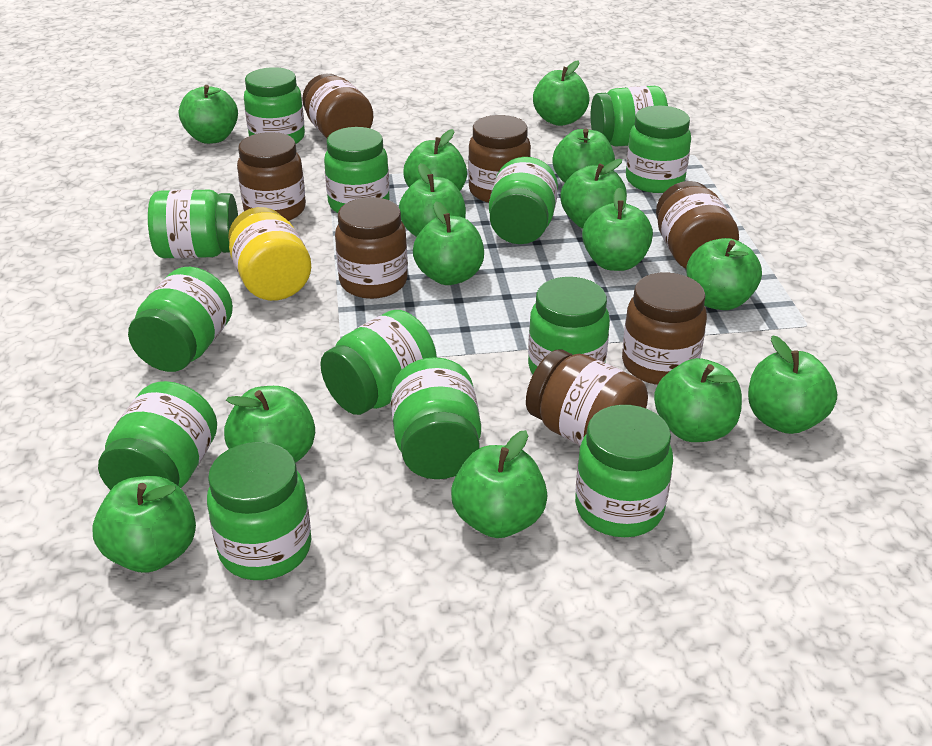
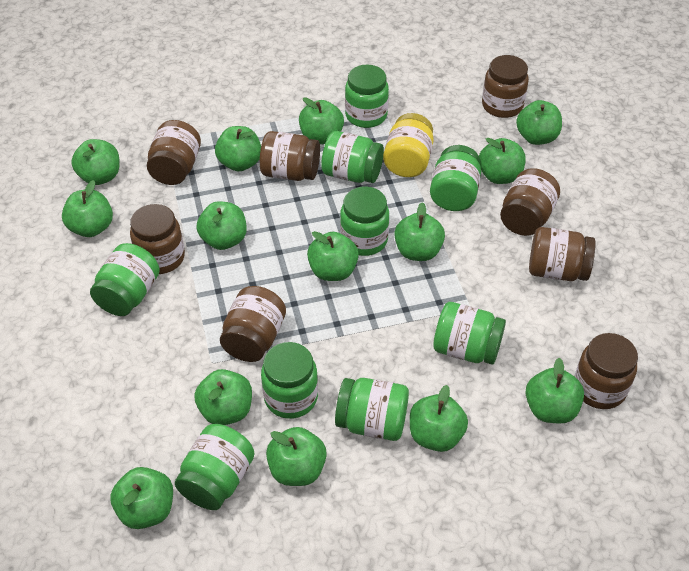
brown jar: [237,132,306,221] [302,74,373,138] [335,197,408,299] [468,115,531,203] [526,349,648,446] [622,272,707,385] [656,181,739,269] = 7 -> [130,204,185,274] [147,120,201,185] [220,286,286,362] [260,131,320,181] [482,55,529,118] [500,168,560,236] [529,227,596,281] [574,333,638,409] = 8
green jar: [98,381,217,490] [128,267,233,372] [148,189,238,259] [207,442,311,580] [244,67,305,144] [320,310,437,415] [324,127,389,213] [390,357,481,479] [489,157,558,244] [528,277,610,374] [575,405,673,537] [591,86,668,146] [626,106,691,193] = 13 -> [90,243,160,316] [175,424,255,510] [261,342,318,419] [321,131,384,183] [335,378,409,441] [340,187,389,256] [345,65,389,128] [430,145,481,211] [433,302,506,365] = 9

